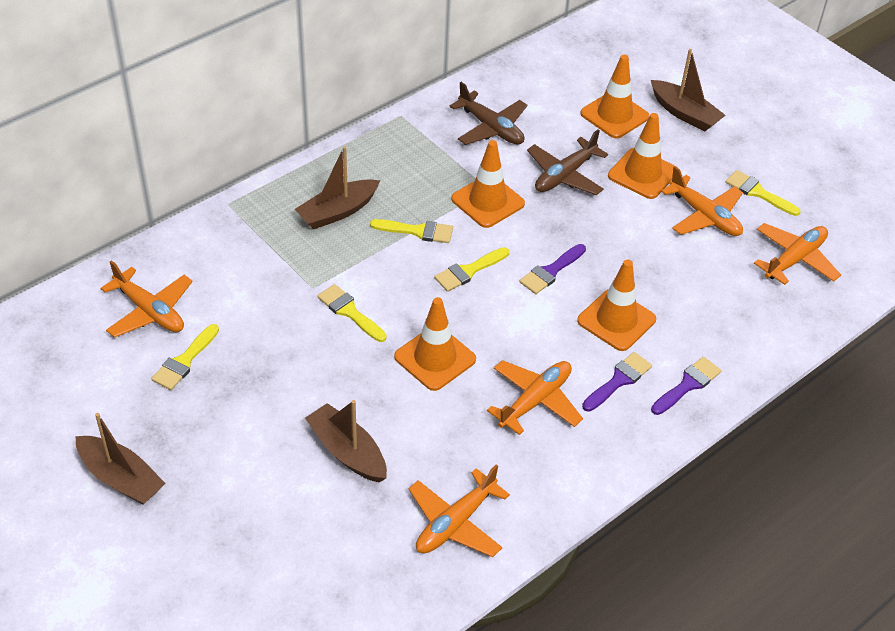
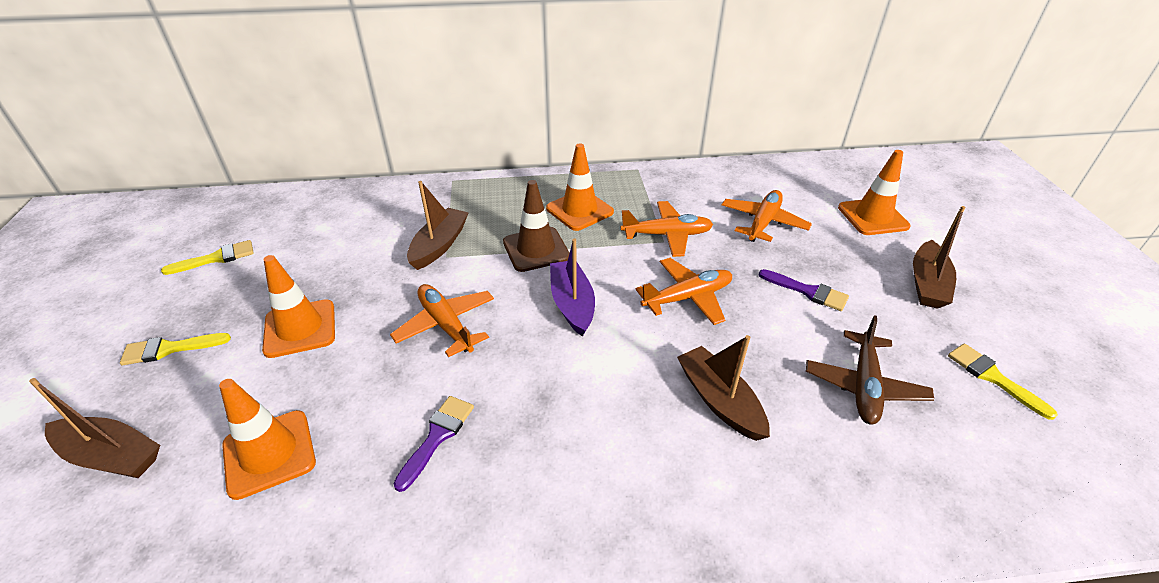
brown plane: [450,82,527,145] [527,129,608,195] = 2 -> [806,315,934,425] = 1
brown traffic cone: none = 0 -> [503,180,570,272] = 1
orange plane: [101,260,193,338] [408,464,510,557] [487,360,583,435] [661,166,743,236] [754,223,841,285] = 5 -> [390,284,494,357] [621,201,713,257] [636,258,732,325] [722,190,812,242] = 4
orange traffic cone: [394,297,476,391] [451,140,525,228] [577,259,656,351] [580,55,649,138] [608,113,675,199] = 5 -> [219,379,316,500] [262,255,335,358] [546,143,614,231] [838,150,910,235] = 4
purple boat: none = 0 -> [550,238,595,337] = 1
purple brush: [519,244,586,294] [582,352,652,412] [651,357,721,415] = 3 -> [393,396,474,492] [759,269,849,311] = 2
yellow brush: [151,324,219,390] [317,284,386,342] [370,219,453,243] [434,247,509,292] [725,170,801,216] = 5 -> [120,333,231,365] [161,240,254,275] [948,343,1058,420] = 3

